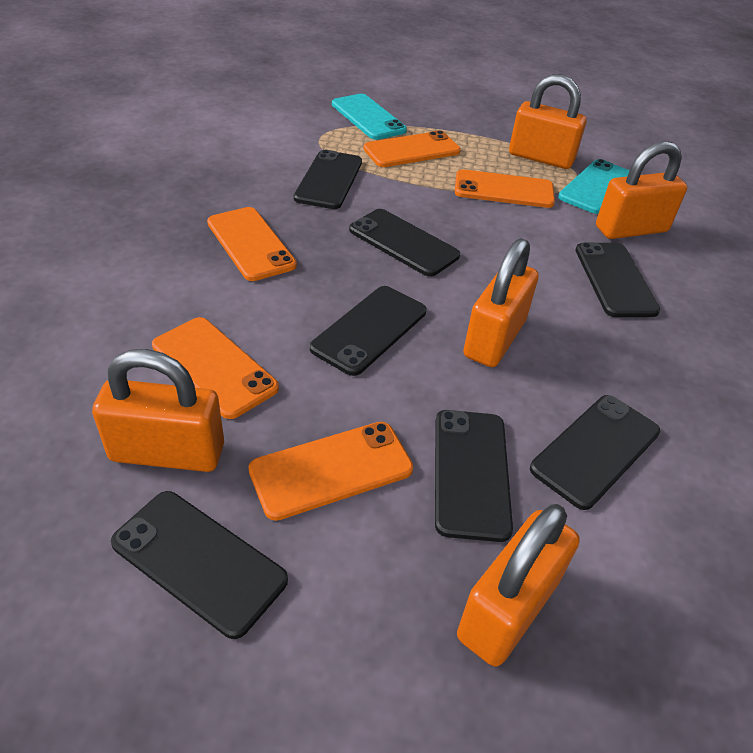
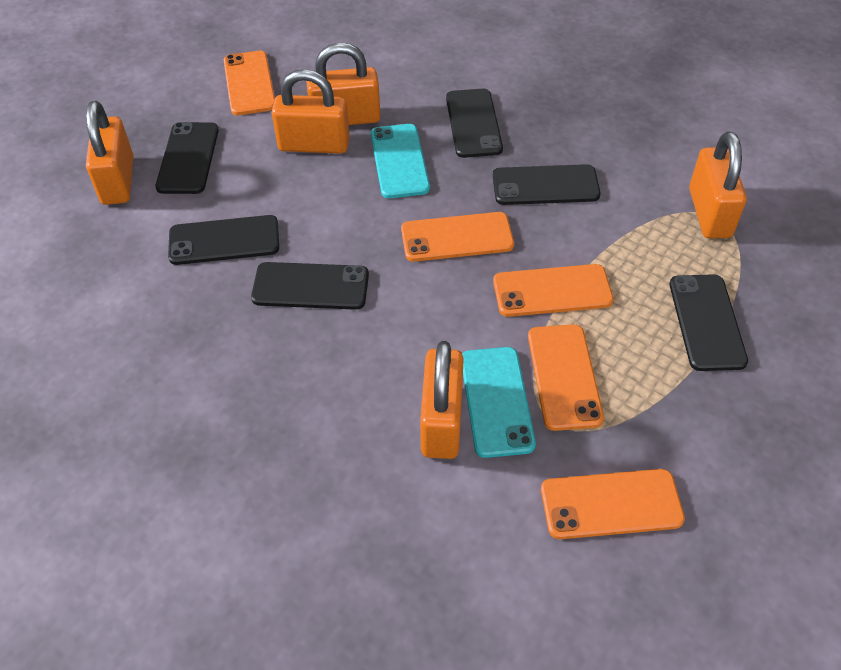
black phone: [111,491,288,639] [294,150,362,209] [310,286,426,376] [349,209,460,277] [435,410,513,542] [530,395,660,510] [575,242,660,317] = 7 -> [155,122,219,194] [168,215,279,265] [251,262,369,310] [446,89,503,158] [493,164,600,205] [670,274,748,371] = 6

